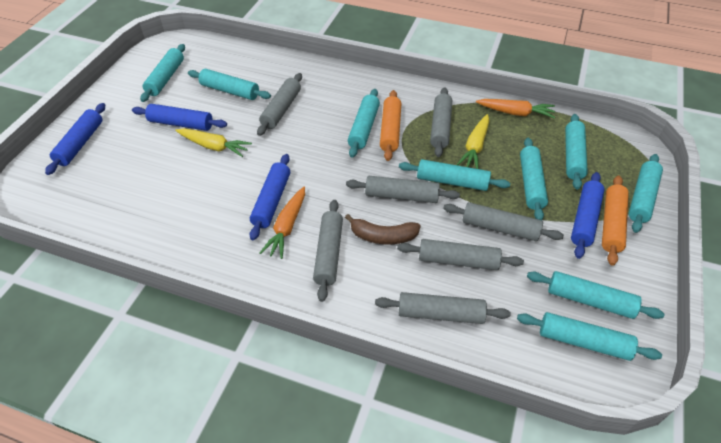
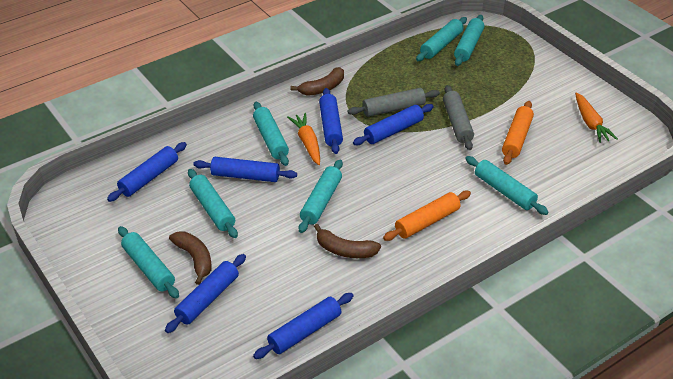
blue rolling pin: [45,103,105,175] [132,104,227,131] [250,154,290,240] [571,172,605,259] = 4 -> [107,142,187,202] [165,254,246,333] [193,157,297,182] [253,293,354,359] [319,88,343,154] [353,104,434,145] = 6
brown banana: [345,214,421,244] = 1 -> [169,231,212,285] [290,67,344,96] [314,224,381,258] = 3
grey rolling pin: [257,73,302,136] [313,200,343,302] [346,176,460,203] [375,292,511,324] [397,239,524,270] [430,87,452,157] [443,202,564,241] = 7 -> [348,88,440,117] [443,85,474,150] = 2
turquoise rolling pin: [140,44,185,102] [188,69,271,100] [348,89,380,158] [399,159,510,191] [517,312,662,361] [520,138,548,220] [527,271,664,319] [565,114,588,190] [628,154,663,233] = 9 -> [118,226,179,299] [188,169,238,238] [253,102,289,166] [299,160,343,233] [416,17,467,61] [454,15,484,66] [465,156,549,215] = 7
yellow carrot: [175,128,252,157] [457,114,489,169] = 2 -> none = 0

